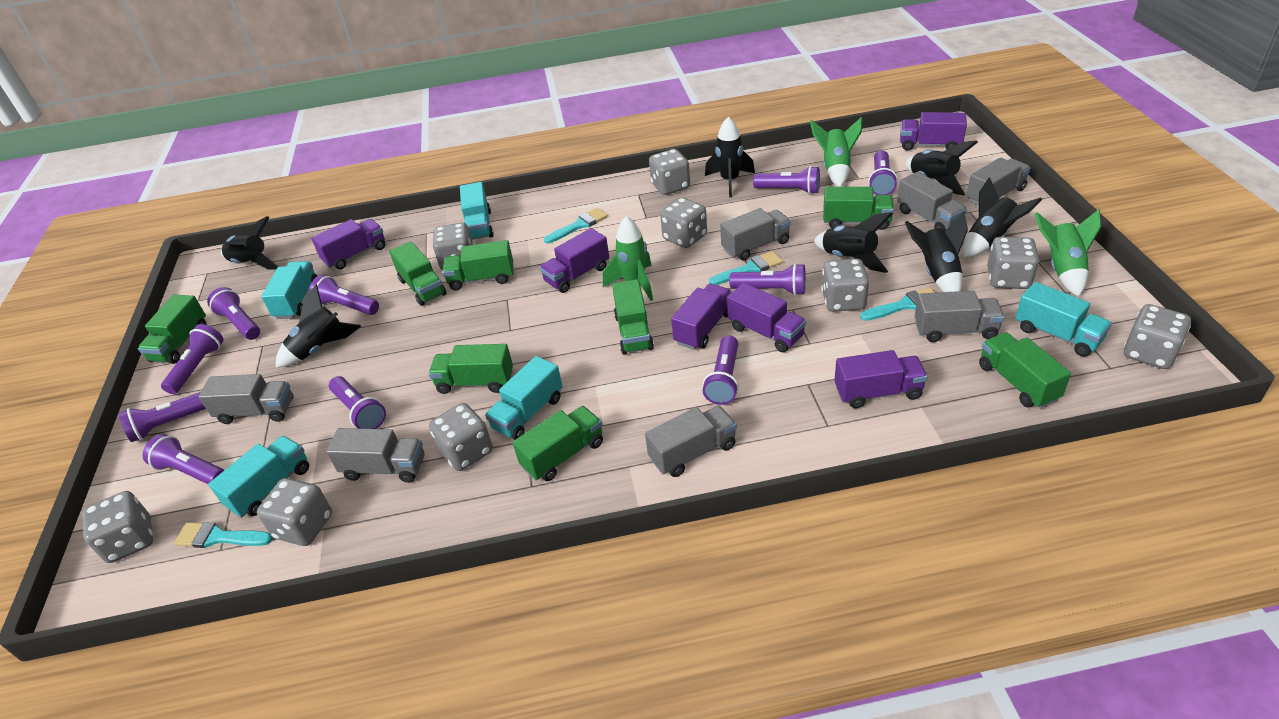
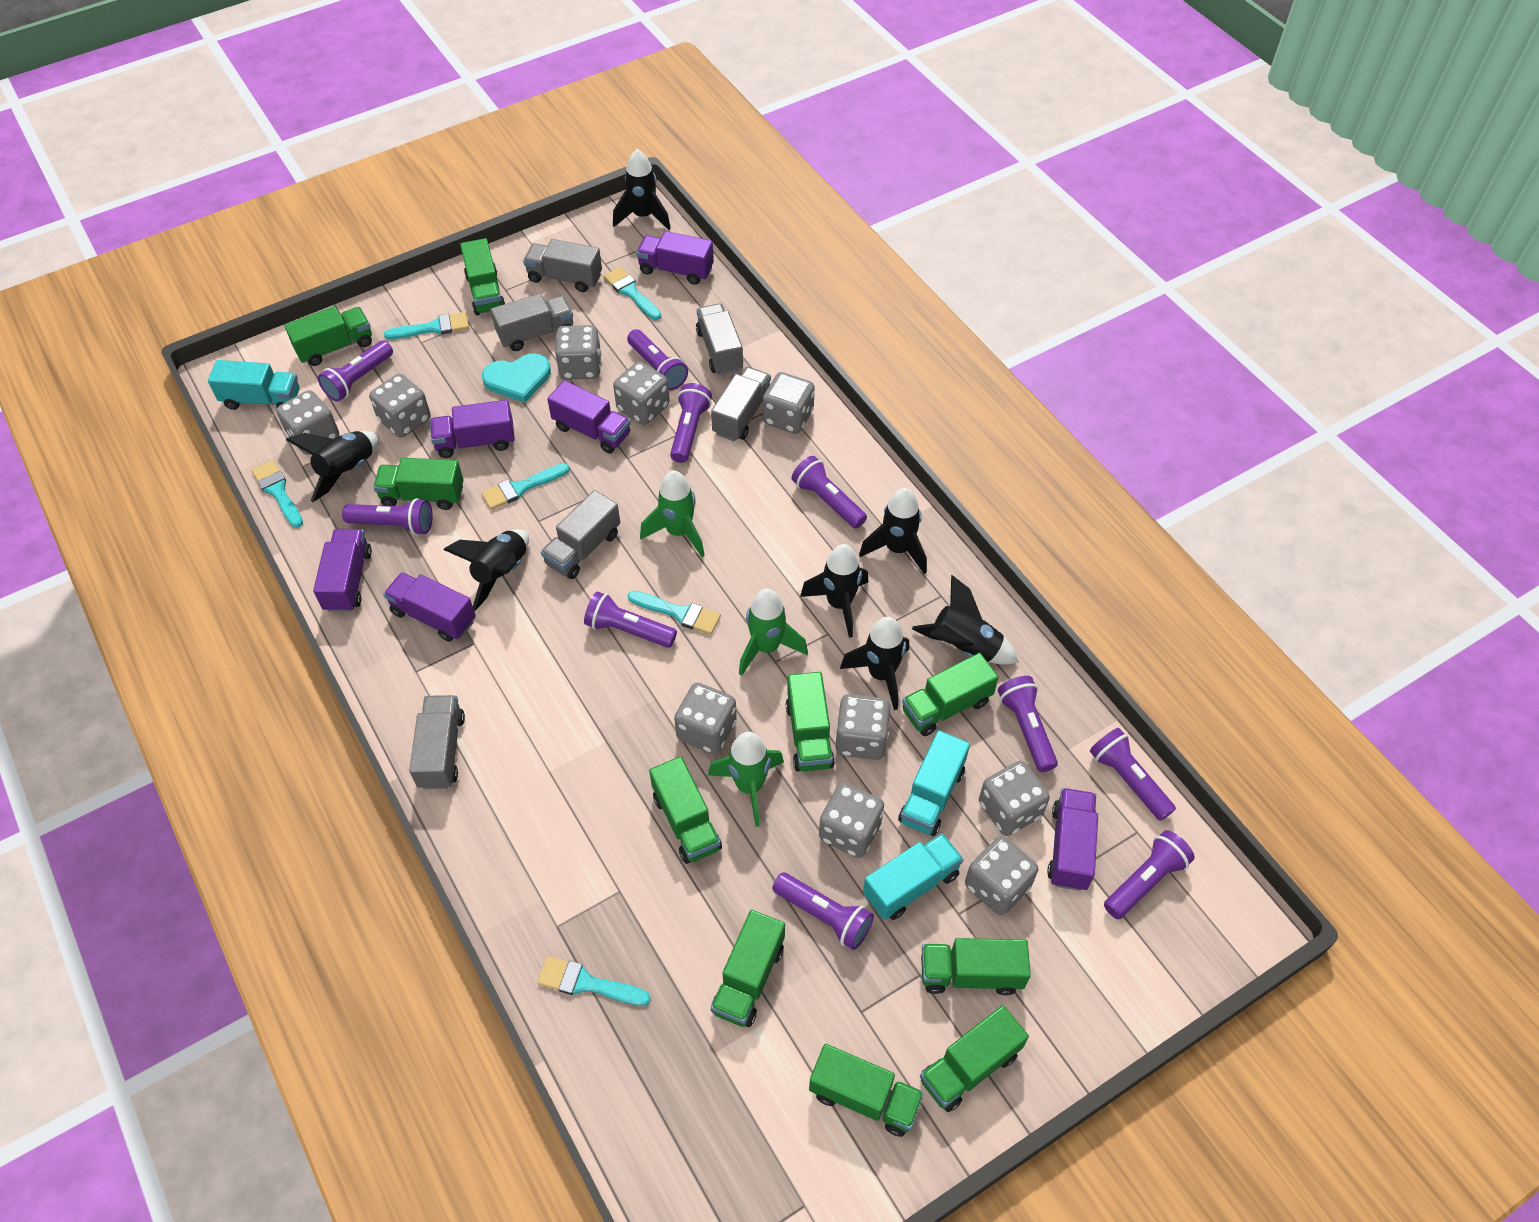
green truck: [138,295,206,364] [389,241,446,306] [429,344,513,394] [443,240,513,291] [513,406,603,481] [612,279,654,354] [823,187,894,230] [979,332,1071,409] = 8 -> [284,306,372,366] [373,458,463,510] [460,238,505,315] [649,756,722,864] [711,910,785,1027] [786,672,835,772] [809,1044,924,1137] [902,653,999,736] [920,1006,1029,1112] [921,938,1031,995] = 10
grey dice: [82,491,154,563] [257,478,332,546] [429,403,493,471] [433,223,474,271] [649,149,690,195] [660,197,707,248] [821,258,869,312] [987,237,1039,289] [1124,304,1191,369] = 9 -> [277,390,339,455] [369,374,431,438] [555,325,601,380] [613,362,670,425] [674,683,737,754] [763,372,815,434] [819,782,884,858] [835,694,890,760] [965,836,1038,915] [979,761,1050,836] = 10
grey truck: [198,374,294,424] [326,428,425,483] [645,406,737,477] [720,208,791,261] [897,172,967,231] [915,291,1005,342] [967,157,1031,206] = 7 -> [409,695,465,789] [491,294,573,351] [523,239,602,292] [541,490,620,579] [696,303,743,375] [711,367,771,441] = 6
turquoise brush: [174,522,273,548] [544,208,608,244] [709,251,783,285] [860,287,936,321] = 4 -> [252,460,303,528] [384,312,469,339] [481,463,570,510] [537,956,651,1006] [603,267,661,320] [627,591,721,635] = 6
turquoise heart: none = 0 -> [482,353,551,403] = 1
turquoise truck: [208,436,309,518] [261,261,317,319] [460,182,494,240] [485,356,563,440] [1016,282,1112,356] = 5 -> [208,360,300,410] [863,833,964,920] [898,730,970,836] = 3

